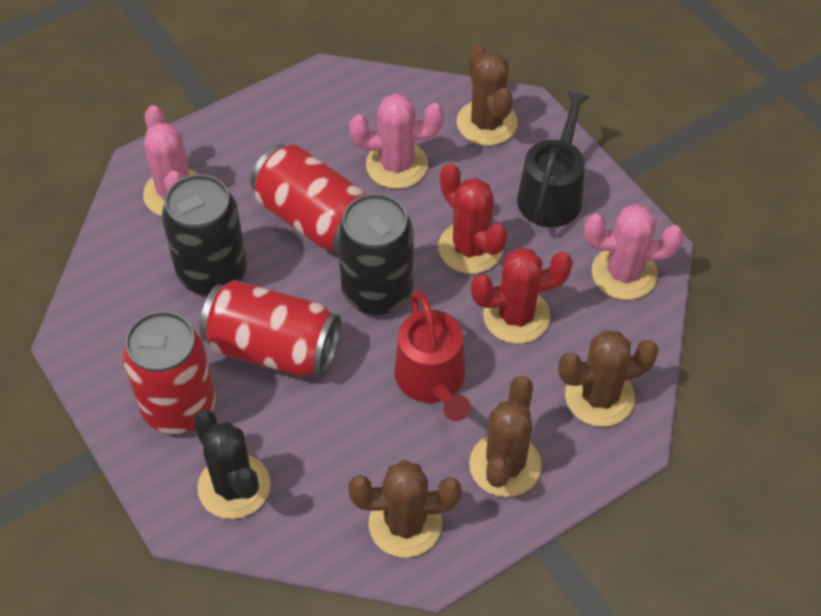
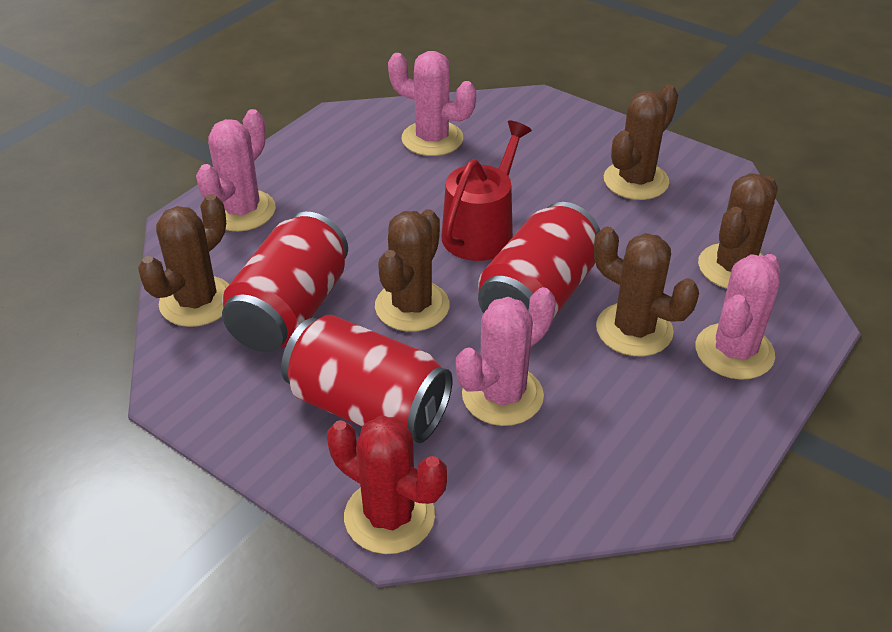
black cactus: [193,410,271,519] = 1 -> none = 0
black can: [162,174,247,296] [337,193,414,315] = 2 -> none = 0
black watering can: [517,91,590,227] = 1 -> none = 0
brown cactus: [348,460,462,557] [457,45,518,146] [469,376,541,497] [558,330,659,427] = 4 -> [138,194,229,327] [375,209,449,332] [594,227,699,356] [604,84,678,200] [698,173,778,289] = 5
pink cactus: [143,105,198,216] [349,94,444,189] [584,204,684,300] = 3 -> [196,109,276,231] [388,51,476,156] [456,287,556,426] [695,254,780,380] = 4
red cactus: [438,163,508,274] [471,247,573,344] = 2 -> [327,416,447,554] = 1

